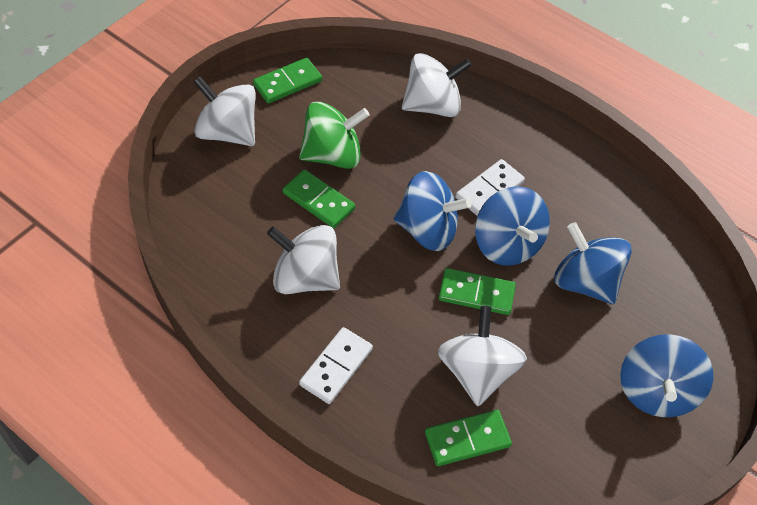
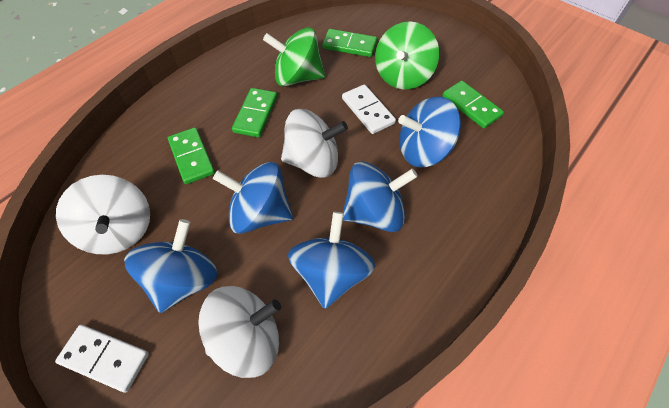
blue spinning top: [394,171,472,251] [475,186,550,266] [554,222,632,304] [620,334,713,417] = 4 -> [124,219,217,313] [213,162,293,234] [288,212,376,309] [343,161,418,232] [398,97,461,167] = 5
green spinning top: [299,102,370,169] = 1 -> [263,28,325,86] [375,21,439,90] = 2
white spinning top: [193,76,256,146] [267,225,340,294] [402,53,472,117] [438,306,527,406] = 4 -> [56,175,150,254] [198,286,281,378] [281,109,348,178] = 3

